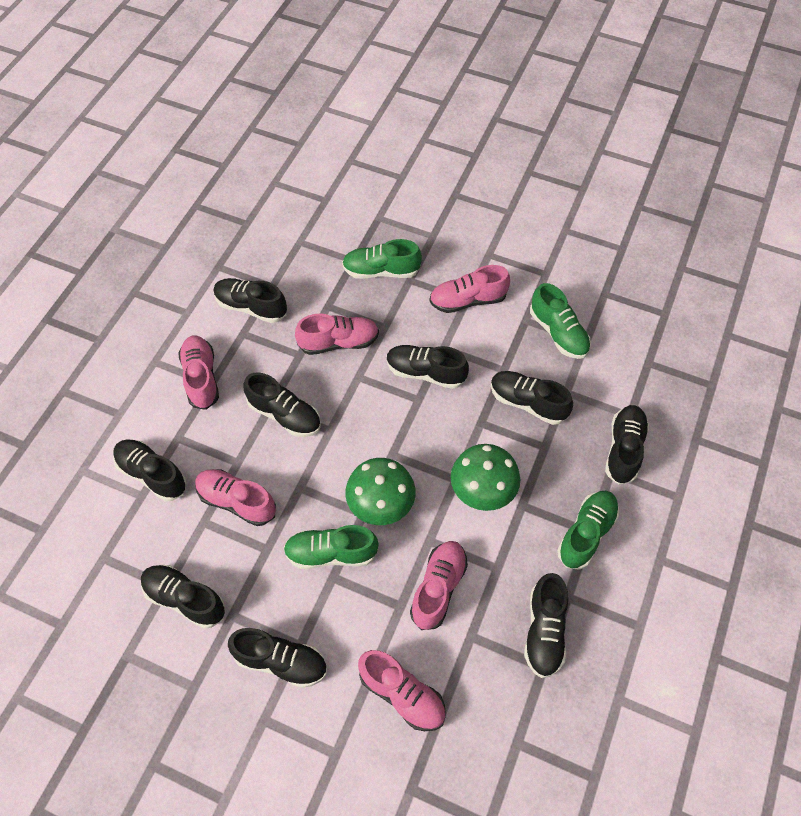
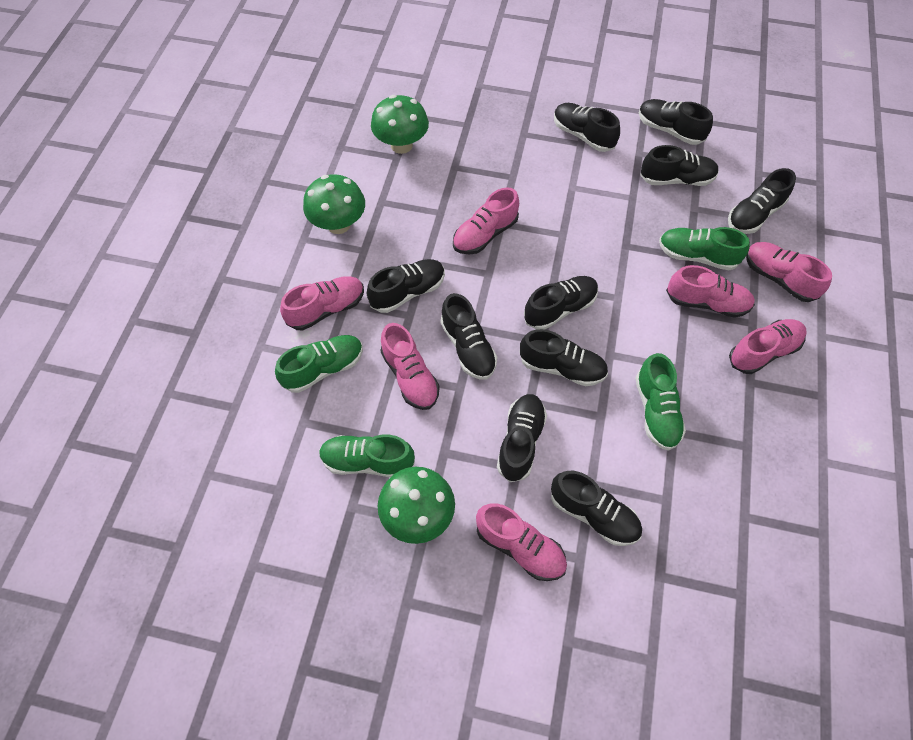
black shoe: [113,440,187,501] [141,565,225,629] [213,278,287,323] [228,628,327,688] [244,373,321,437] [387,345,469,389] [491,371,573,425] [524,573,568,678] [605,405,649,485] = 9 -> [367,259,445,313] [440,293,497,380] [497,394,547,482] [520,329,608,386] [524,276,598,330] [551,471,642,546] [554,103,620,152] [639,99,713,145] [640,145,719,186] [728,168,796,234] = 10
green mushroom: [345,458,416,525] [451,444,520,511] = 2 -> [303,174,365,234] [371,95,429,154] [378,467,455,544] = 3
pink shoe: [178,336,219,410] [195,469,276,526] [295,314,379,355] [358,650,446,731] [410,541,468,630] [429,265,510,313] = 6 -> [280,276,364,330] [380,323,440,410] [453,187,519,255] [476,503,567,581] [666,265,755,318] [729,319,807,374] [746,242,832,302] = 7

